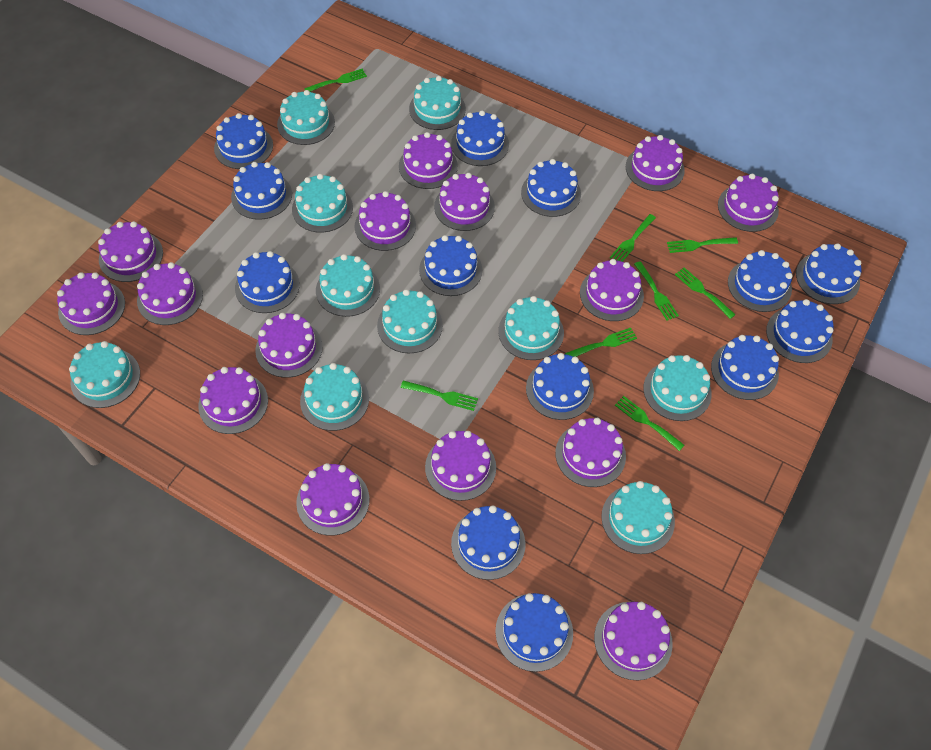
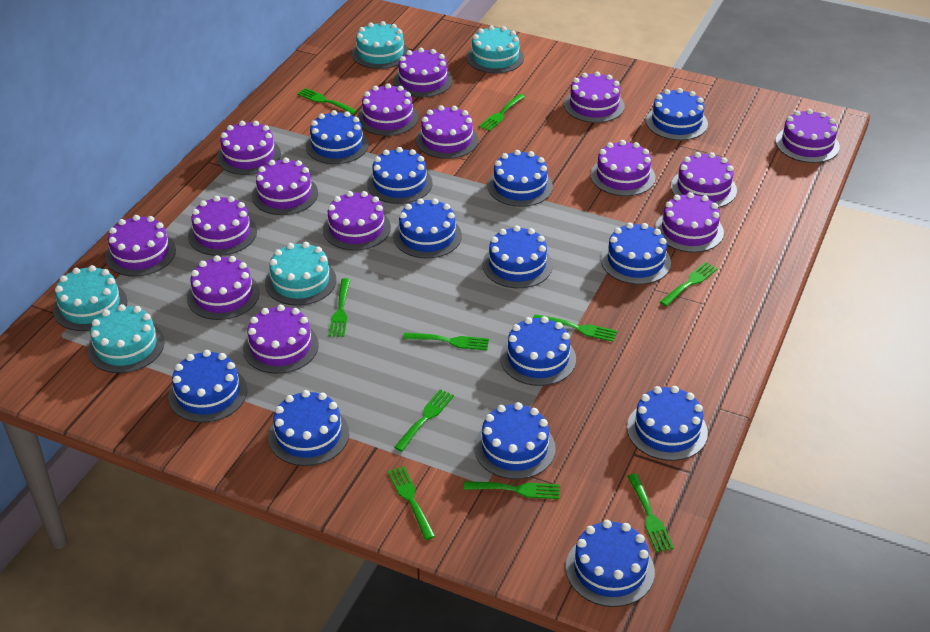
green fork: [304,69,367,92] [401,380,478,411] [565,328,637,357] [610,214,656,262] [615,396,685,451] [634,261,679,321] [667,237,738,253] [675,267,736,319] = 8 -> [297,88,357,114] [329,278,350,337] [388,466,435,540] [394,389,454,452] [403,333,489,351] [464,481,560,499] [479,94,525,131] [533,314,617,342] [627,474,674,553] [660,262,718,306] = 10
turquoise cake: [69,341,140,408] [277,90,335,145] [292,174,353,233] [300,363,369,431] [316,254,380,317] [377,289,443,353] [409,76,466,130] [498,296,564,360] [601,481,675,554] [643,355,712,421] = 10 -> [53,265,127,331] [88,304,164,373] [265,242,336,306] [352,21,409,69] [467,25,524,73] = 5

